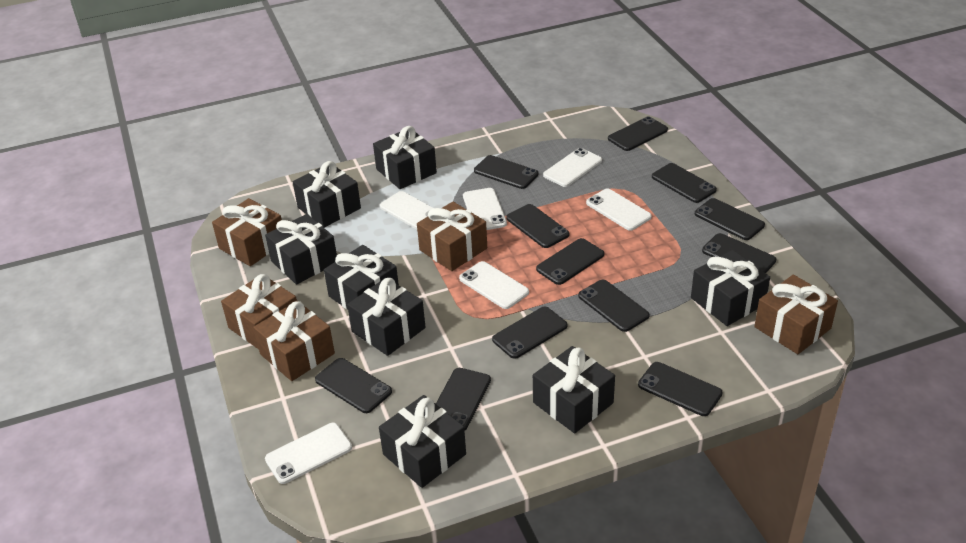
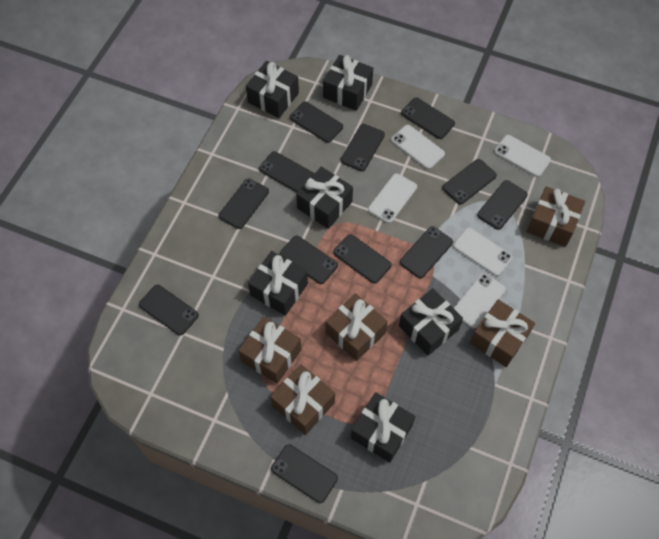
black gift: [265,214,337,284] [293,161,361,228] [324,245,399,310] [347,278,425,356] [373,126,437,189] [379,395,466,488] [533,346,615,433] [691,250,770,326] = 8 -> [246,61,299,118] [248,251,308,316] [296,166,353,229] [323,55,373,111] [351,392,416,463] [399,288,463,356] = 6
white phone: [265,423,352,484] [380,191,433,230] [459,261,529,309] [463,188,507,230] [543,148,602,187] [586,188,652,231] = 6 -> [368,173,417,223] [391,125,445,169] [453,228,513,276] [454,273,506,329] [494,135,551,177] = 5

